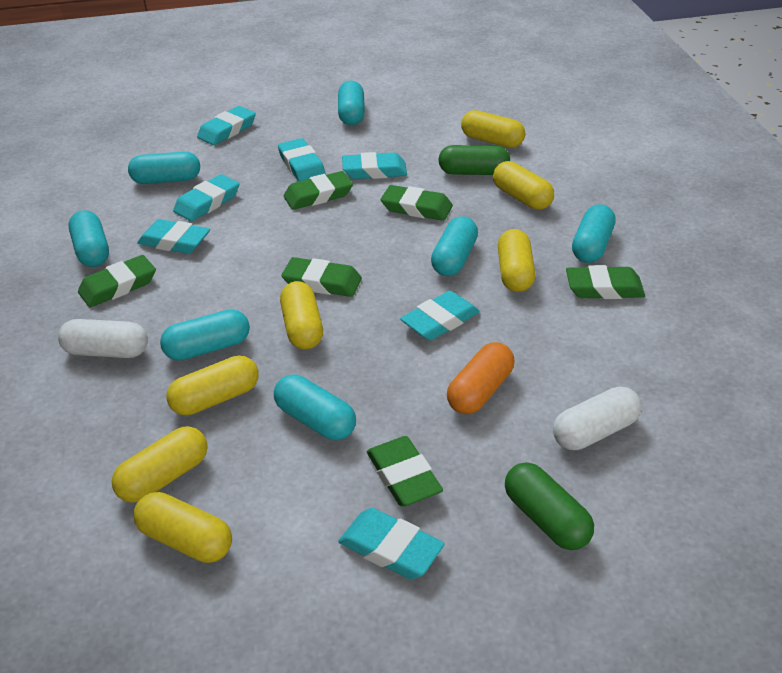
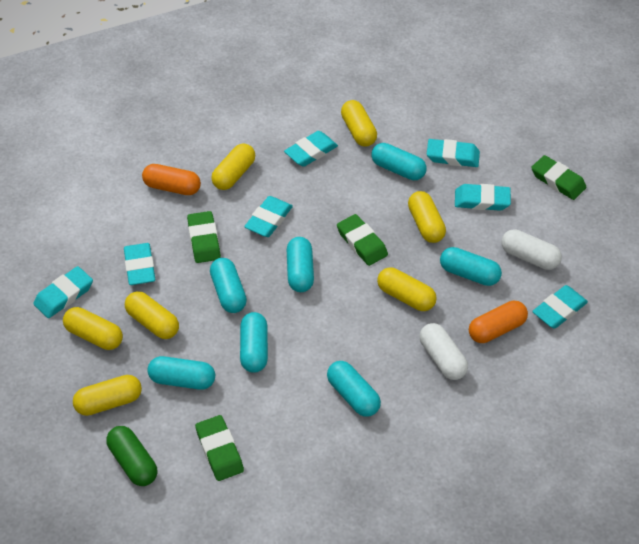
green capsule: [438,145,510,175] [505,462,594,550] = 2 -> [106,426,158,486] = 1
green eraser: [78,255,156,307] [281,257,362,297] [283,171,353,210] [367,436,443,507] [381,185,453,221] [566,265,645,299] = 6 -> [187,211,221,263] [195,415,244,481] [337,214,388,266] [531,155,586,200] = 4
orange capsule: [447,342,514,414] = 1 -> [142,164,201,195] [469,301,528,343] = 2

